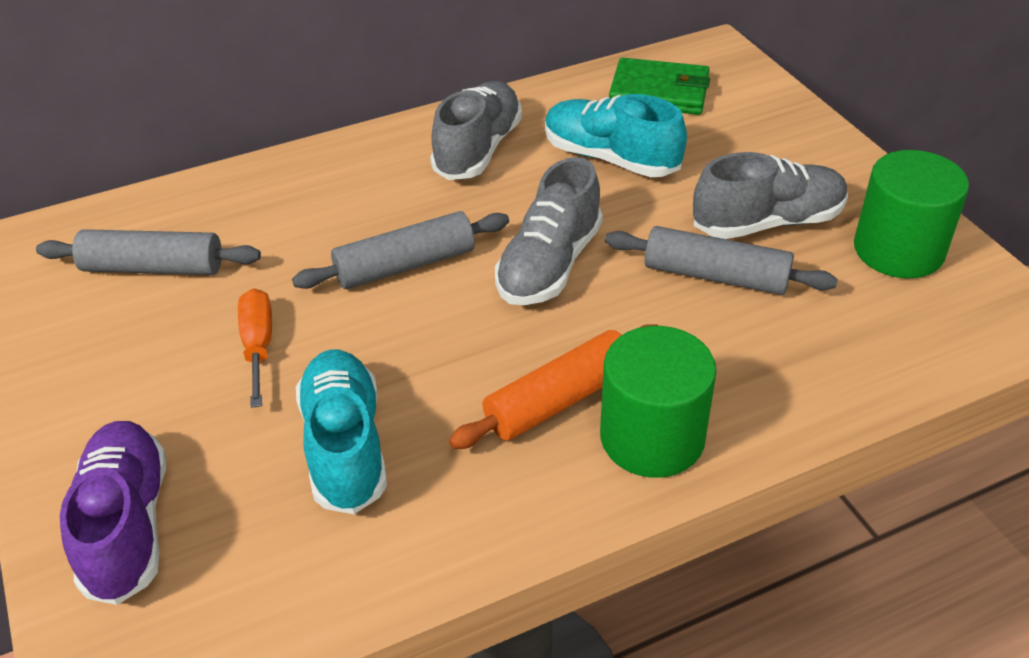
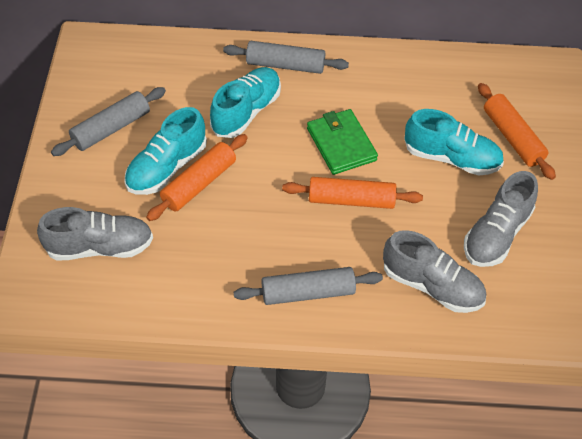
green cylinder: [600,326,717,478] [854,150,969,278] = 2 -> none = 0
orange rolling pin: [449,324,659,449] = 1 -> [146,134,248,221] [282,177,423,209] [478,83,556,180] = 3
orange screwdriver: [238,288,272,408] = 1 -> none = 0
purple shoe: [60,421,166,605] = 1 -> none = 0
turquoise shoe: [296,350,387,514] [545,94,687,177] = 2 -> [124,107,207,195] [210,67,281,138] [404,109,504,175] = 3

